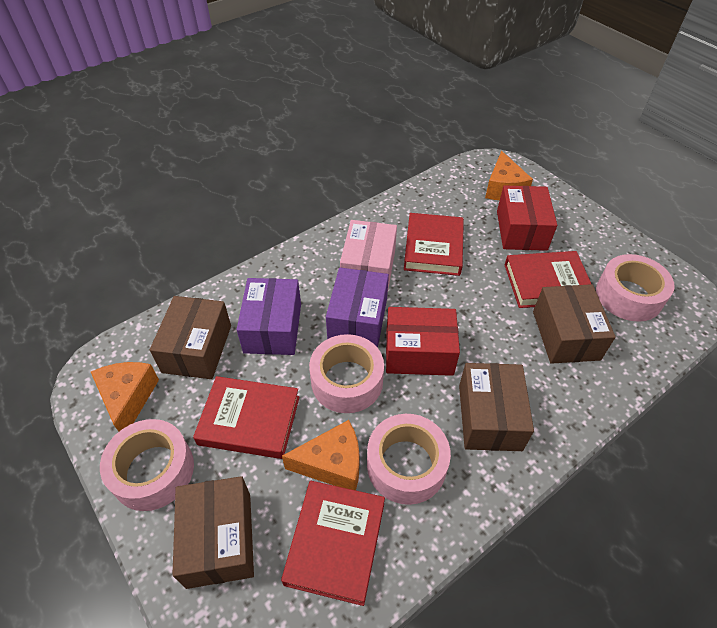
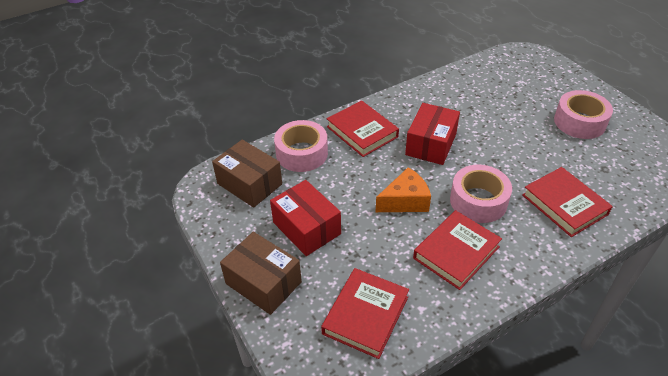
brown box: [150,296,231,379] [172,476,254,589] [459,363,534,451] [533,284,616,364] = 4 -> [212,140,282,208] [220,232,302,315] = 2
orange cheese: [91,362,159,431] [282,420,359,490] [485,151,533,200] = 3 -> [376,167,431,212] = 1
pink box: [340,220,397,288] = 1 -> none = 0
pink tape: [100,419,194,511] [309,334,384,413] [367,414,451,505] [596,254,675,322] = 4 -> [274,120,328,172] [450,165,512,223] [554,90,613,139] = 3
purple box: [236,278,301,355] [326,267,389,348] = 2 -> none = 0

